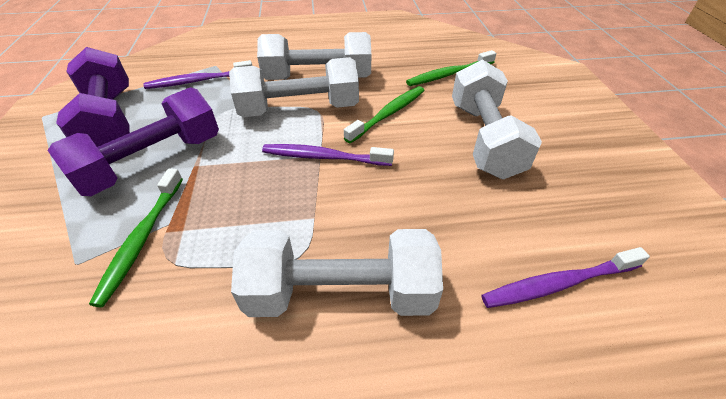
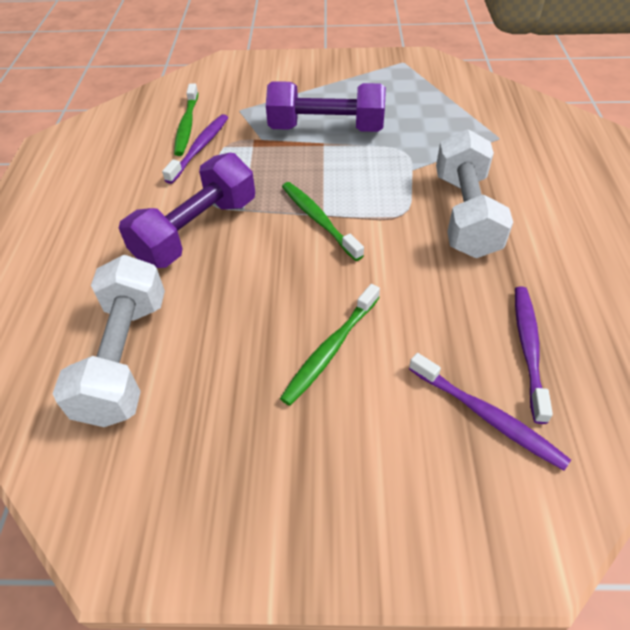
white dumbbell: [229,57,359,117] [231,229,443,317] [257,32,371,80] [452,59,542,180] = 4 -> [53,255,165,427] [436,129,513,258] = 2

